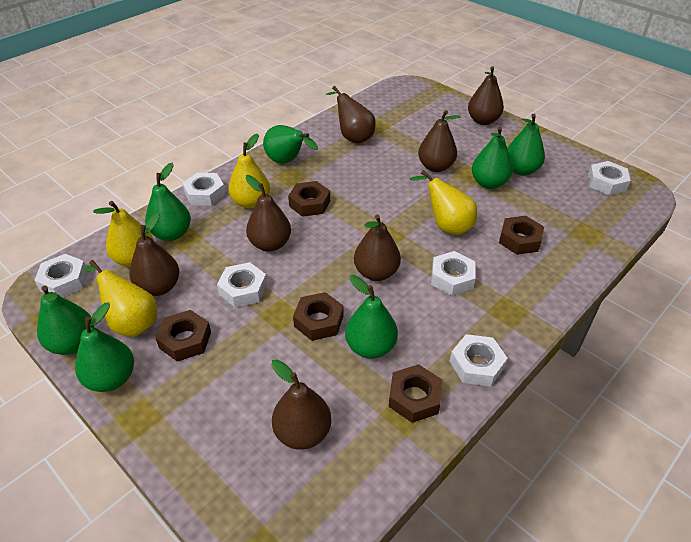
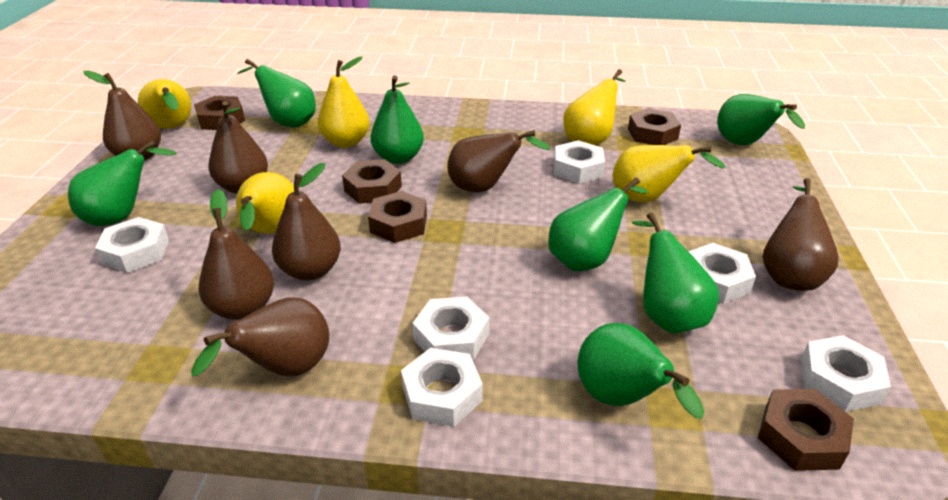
yellow pear: [84,260,157,337] [93,201,154,267] [228,134,270,209] [410,170,477,235] = 4 -> [138,79,191,129] [236,172,294,234] [318,56,370,148] [563,69,626,145] [613,145,725,202] = 5

